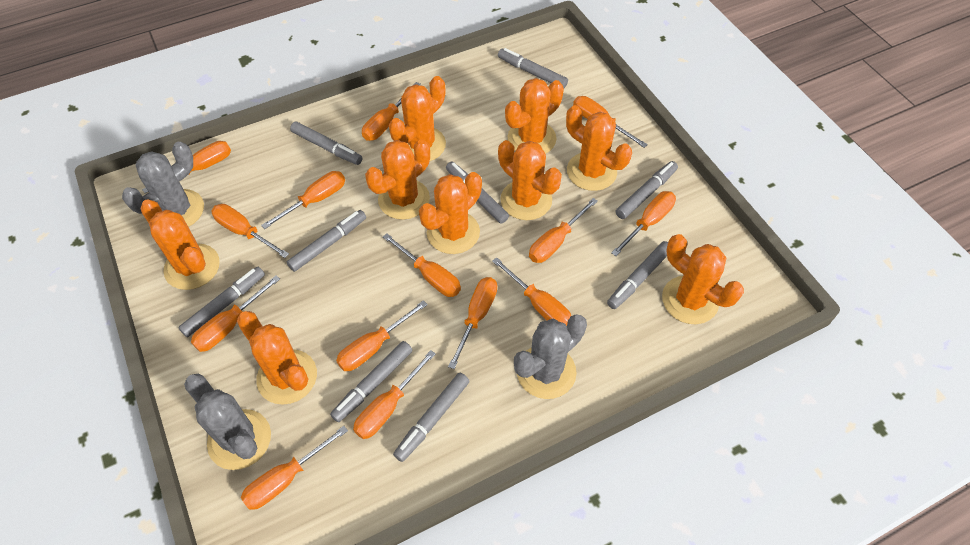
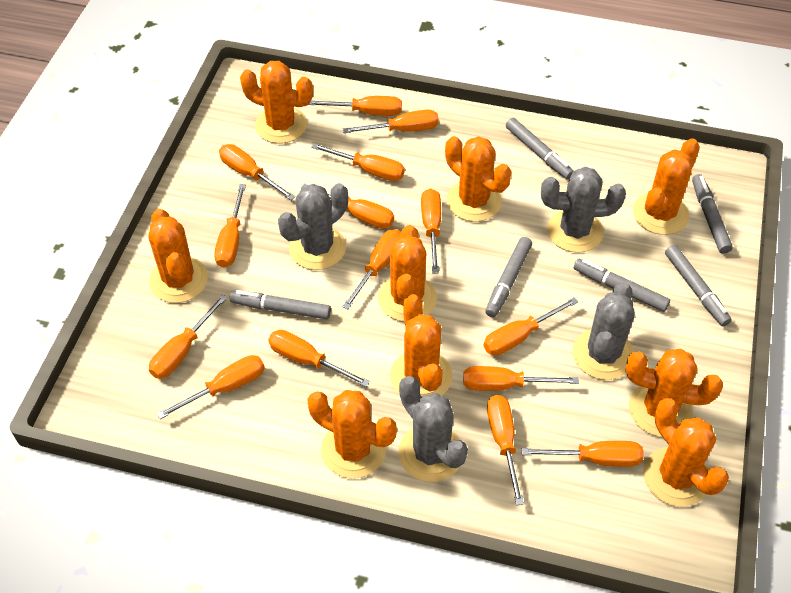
grey cactus: [122,142,204,227] [184,374,271,470] [514,314,587,399] = 3 -> [278,183,348,270] [399,376,468,482] [541,167,626,253] [573,282,635,380] = 4
grey marker: [178,267,265,337] [287,210,366,272] [290,121,362,165] [330,341,412,422] [393,373,470,462] [446,162,509,224] [498,48,568,88] [607,241,668,309] [616,161,678,219] = 9 -> [230,290,331,319] [485,237,532,317] [506,118,574,179] [574,259,670,312] [665,245,732,326] [692,174,733,254] = 6
orange screwdriver: [142,141,231,193] [191,276,280,352] [212,204,289,258] [241,426,348,510] [261,171,345,229] [336,300,428,371] [353,350,436,439] [362,82,421,141] [383,233,461,297] [448,277,497,369] [492,257,571,326] [529,198,598,263] [573,96,648,148] [611,191,676,256] = 14 -> [149,295,227,379] [157,355,265,419] [214,184,246,268] [219,144,295,200] [268,330,370,387] [301,184,394,229] [309,96,402,116] [311,143,405,181] [342,229,401,309] [343,110,439,133] [421,189,441,274] [463,366,579,391] [483,297,578,355] [487,395,524,505] [522,441,644,467] = 15

